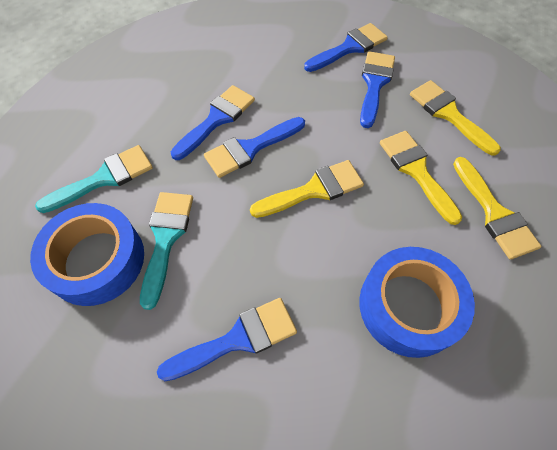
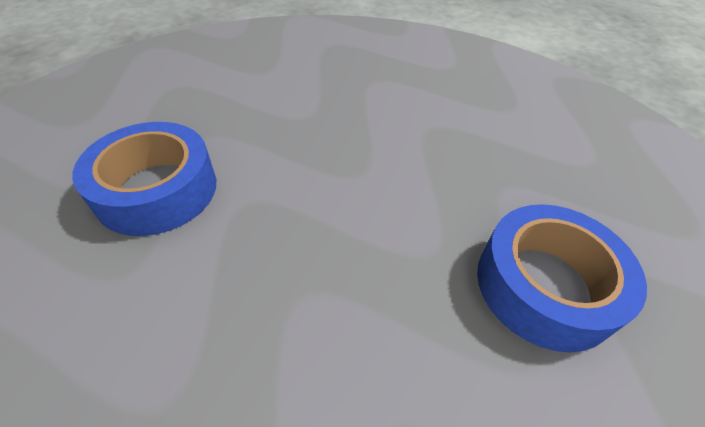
blue brush: [157,298,297,381] [171,85,255,160] [204,117,305,178] [304,23,388,72] [360,51,395,128] = 5 -> none = 0
turquoise brush: [35,145,153,213] [140,192,193,310] = 2 -> none = 0
yellow brush: [250,160,364,218] [380,131,462,225] [410,80,501,156] [453,157,541,260] = 4 -> none = 0

